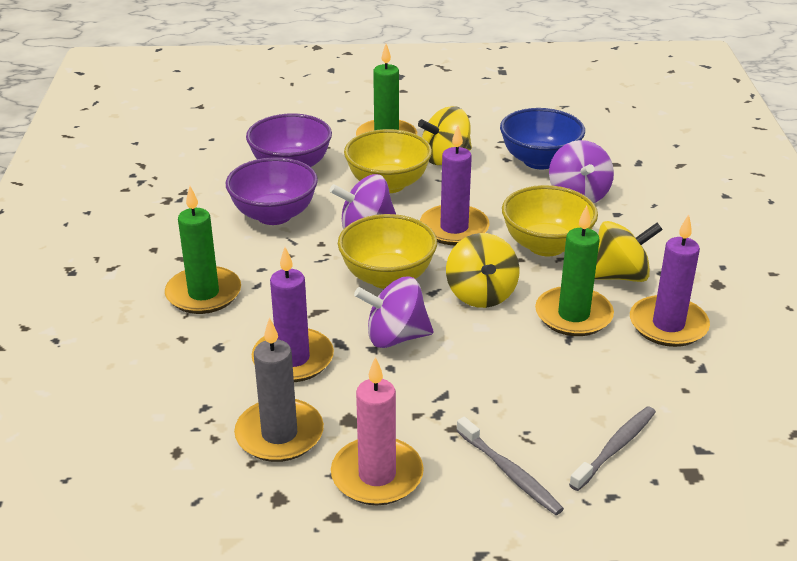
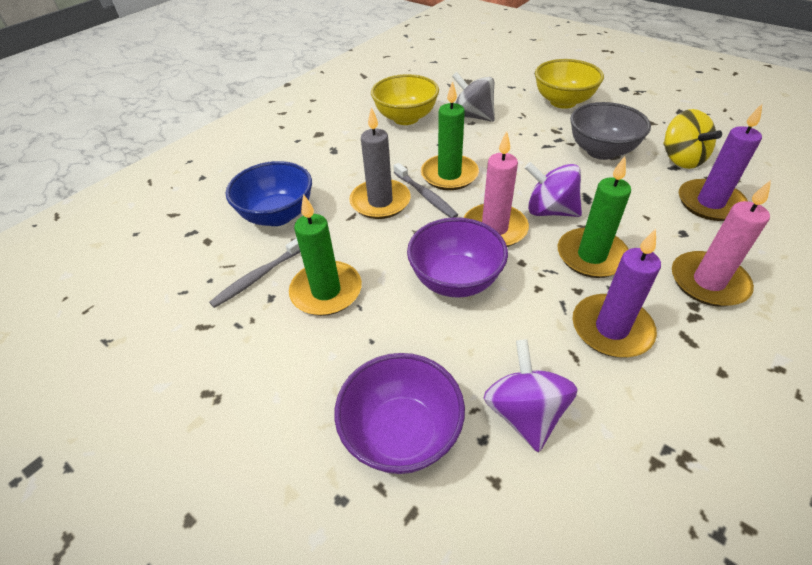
grey bowl: none = 0 -> [570,102,651,160] = 1
grey spinning top: none = 0 -> [452,72,495,122] = 1
pink candle: [331,357,424,505] = 1 -> [463,131,529,247] [672,180,771,307] = 2
purple candle: [252,247,334,382] [420,126,489,245] [630,214,710,347] = 3 -> [572,229,661,357] [679,104,762,221] = 2
purple spinning top: [330,174,396,229] [354,277,434,348] [549,140,614,203] = 3 -> [484,339,578,452] [525,162,582,217] = 2
yellow bowl: [338,214,437,289] [344,129,432,193] [502,185,598,256] = 3 -> [371,74,439,125] [535,59,604,109] = 2
yellow spinning top: [418,106,472,165] [446,233,520,308] [595,221,663,282] = 3 -> [663,109,722,169] = 1

